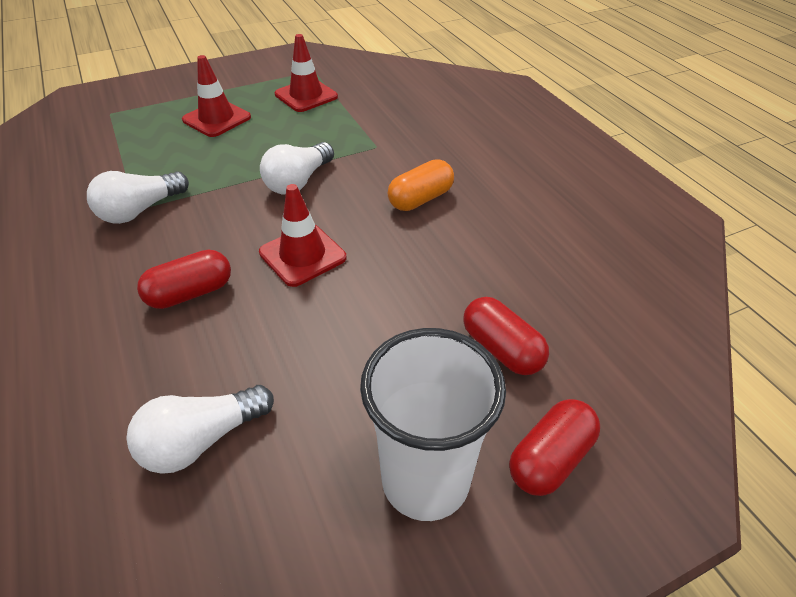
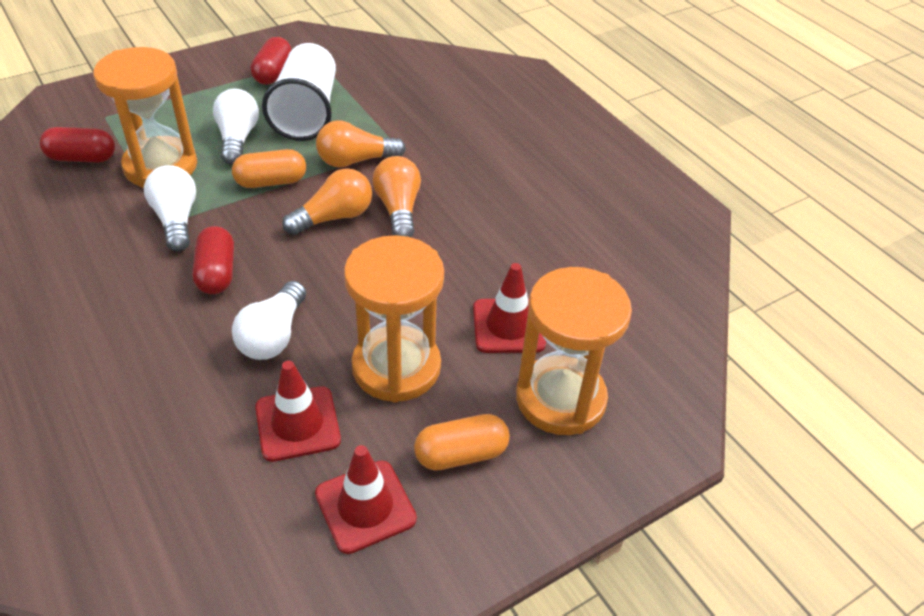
orange capsule: [387,159,454,211] = 1 -> [232,149,306,188] [414,414,510,471] = 2
orange hourglass: none = 0 -> [93,47,197,188] [344,235,444,403] [516,267,632,435] = 3
orange light bulb: none = 0 -> [282,168,372,235] [316,120,406,168] [372,156,421,237] = 3

